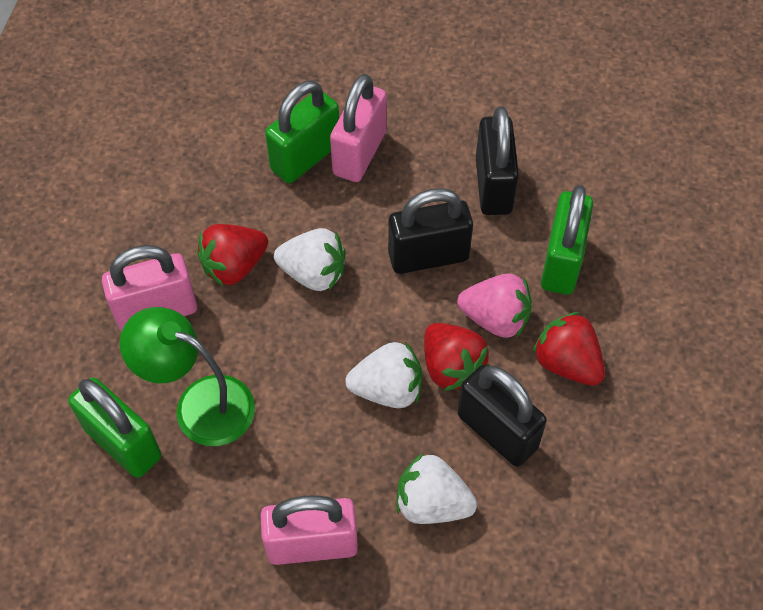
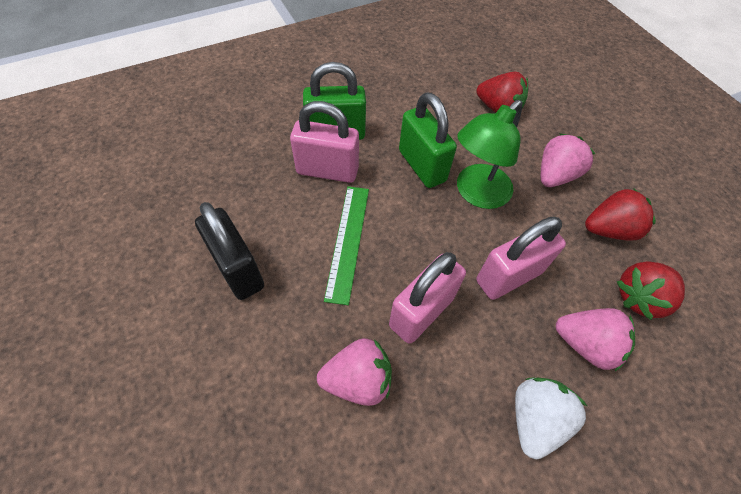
black padlock: [388,188,473,274] [457,365,547,467] [476,106,519,215] = 3 -> [195,202,264,300] = 1
green padlock: [68,378,161,478] [265,81,339,183] [541,185,593,295] = 3 -> [303,62,366,140] [399,92,457,188] = 2
green ruler: none = 0 -> [324,186,369,305] = 1
pink strawberry: [457,273,532,338] = 1 -> [317,338,392,406] [541,133,595,187] [556,308,635,371] = 3
white strawberry: [274,228,345,291] [345,342,422,408] [397,454,477,524] = 3 -> [515,377,588,459] = 1

